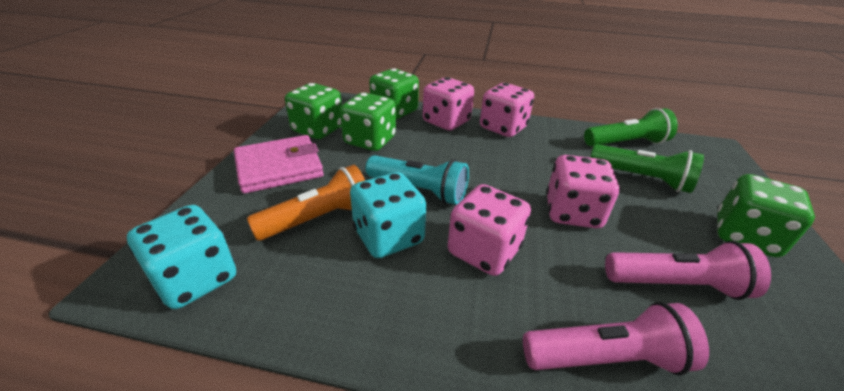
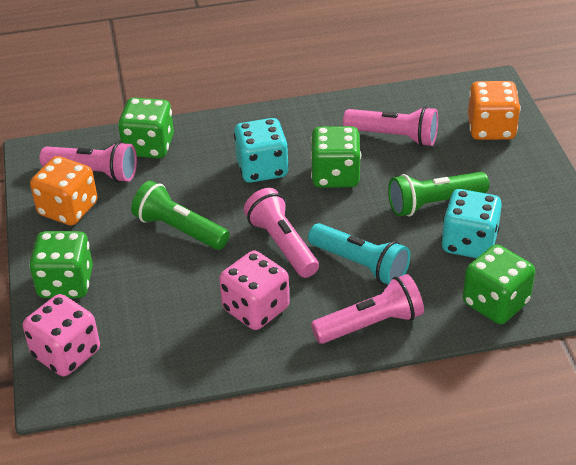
orange dice: none = 0 -> [30,156,97,226] [468,81,521,140] = 2
orange flashlight: [247,165,365,241] = 1 -> none = 0
pink dice: [423,77,474,131] [448,184,531,276] [480,83,534,137] [546,155,619,228] = 4 -> [23,294,100,376] [219,251,290,330] = 2
pink flashlight: [523,302,709,376] [605,241,771,300] = 2 -> [39,141,137,183] [244,188,319,278] [311,274,424,344] [343,106,438,146] = 4
pink wallet: [234,135,324,194] = 1 -> none = 0

